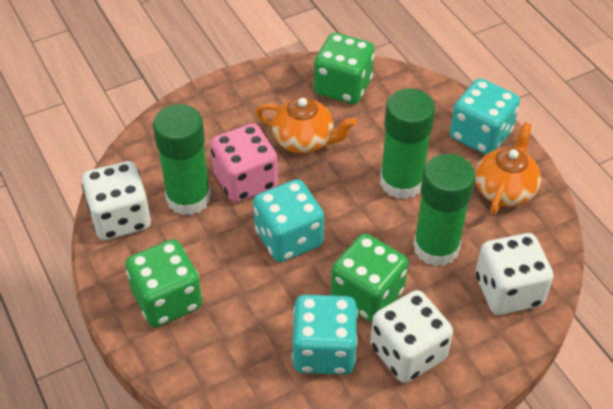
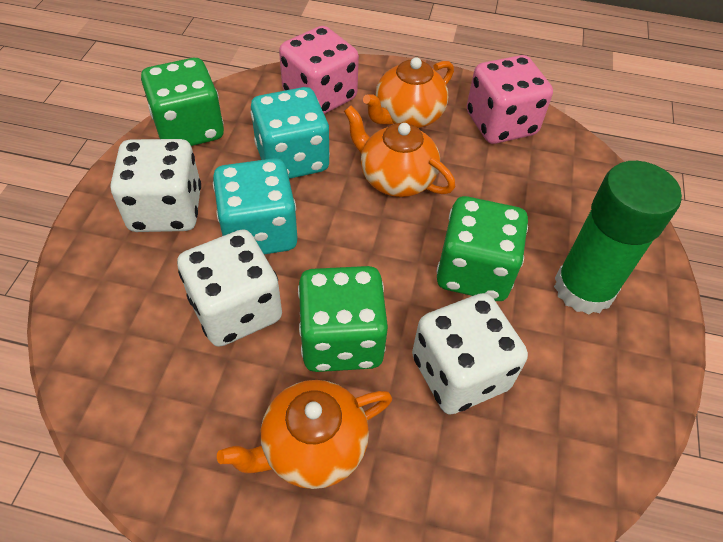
green glue stick: [153,104,211,215] [380,88,435,199] [413,154,475,266] = 3 -> [554,161,682,315] = 1
orange teapot: [256,97,356,153] [475,122,541,215] = 2 -> [217,380,392,489] [344,106,455,197] [363,57,454,128] = 3
pink dice: [210,123,278,202] = 1 -> [279,26,359,114] [467,55,553,144] = 2
turquoise dice: [253,179,324,262] [292,295,358,375] [450,78,520,155] = 3 -> [213,158,297,254] [251,87,330,179] = 2

